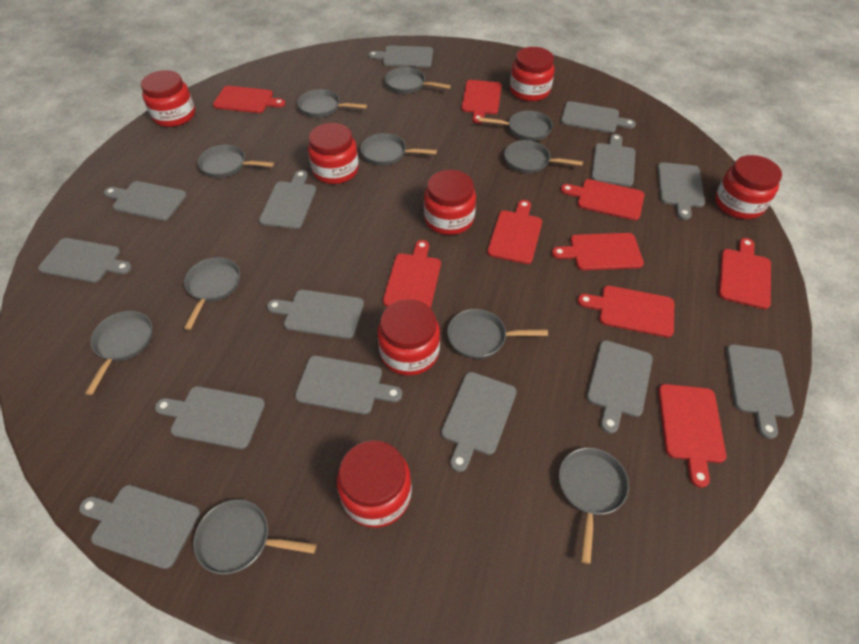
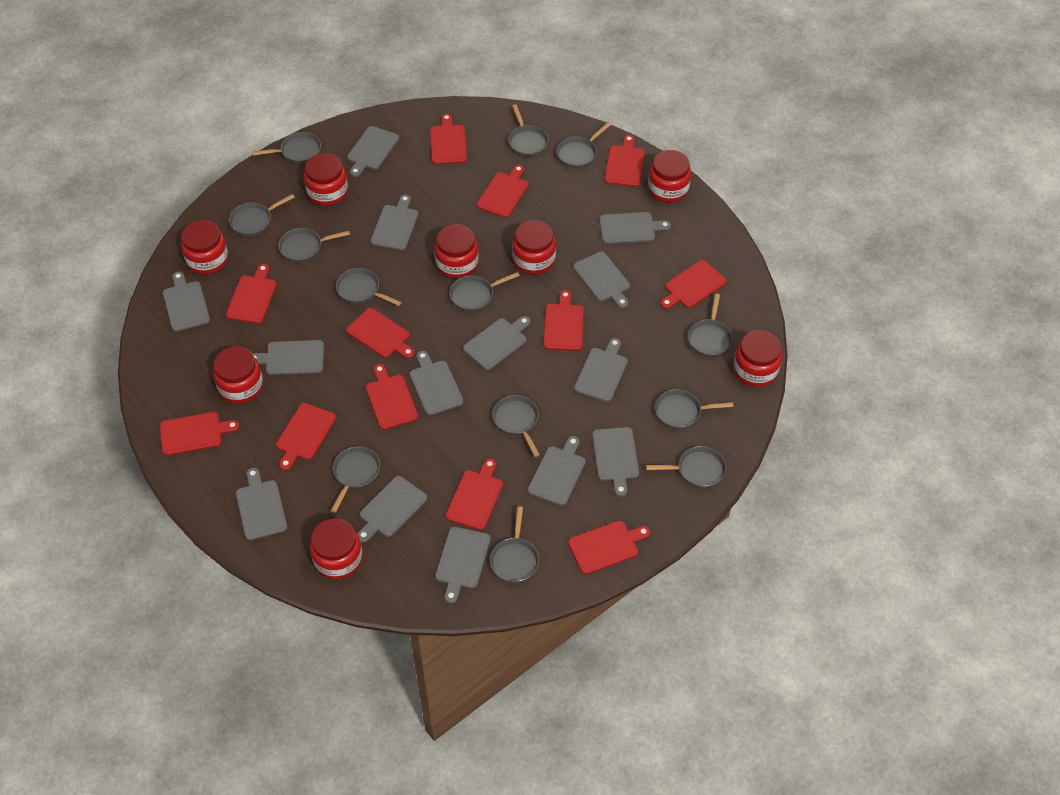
grey pan: [85,311,153,395] [184,257,240,330] [193,499,316,574] [198,145,274,178] [297,89,367,118] [360,133,437,166] [385,67,451,94] [447,309,548,359] [479,111,553,141] [504,140,583,173] [559,448,629,564] = 11 -> [229,194,295,236] [252,132,321,164] [278,228,350,262] [331,446,380,513] [336,268,402,306] [449,272,520,312] [490,506,539,583] [492,395,540,457] [508,104,549,157] [556,123,610,168] [646,446,726,488] [655,389,733,429] [688,294,733,357] = 13
red cutting board: [213,86,285,113] [383,240,441,308] [461,80,502,124] [487,200,542,264] [552,233,644,270] [561,179,644,220] [577,286,674,337] [658,384,726,488] [718,238,771,309] = 9 -> [160,412,240,455] [226,264,277,324] [276,403,336,470] [346,308,415,358] [366,364,418,430] [430,114,467,164] [446,458,503,530] [477,165,528,218] [543,290,584,351] [568,520,650,574] [604,135,645,187] [660,260,727,309] = 12
red jar: [141,70,195,127] [308,123,359,184] [337,440,412,528] [378,299,440,376] [424,170,476,235] [510,47,554,101] [715,155,782,219] = 7 -> [181,220,228,274] [213,346,263,403] [304,153,348,206] [310,518,362,579] [435,224,479,278] [512,220,556,274] [648,150,691,202] [733,330,782,387] = 8

